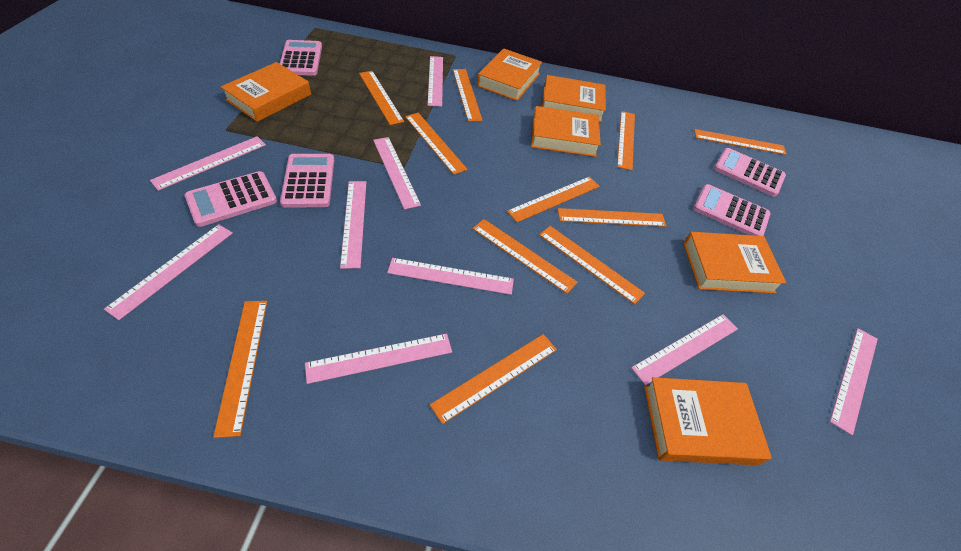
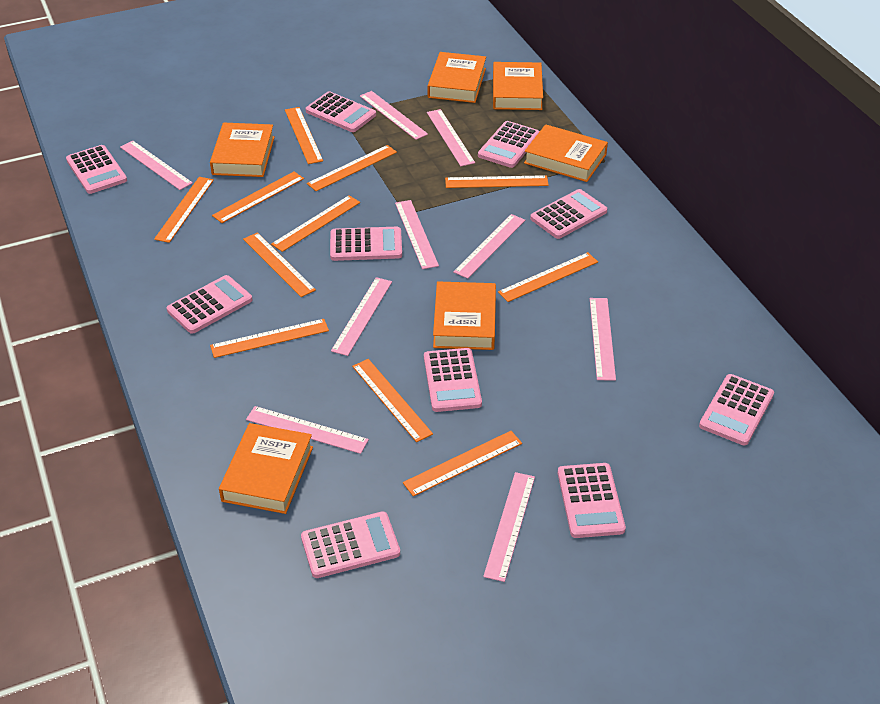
pink calculator: [185,171,277,227] [280,40,322,76] [280,154,334,208] [693,184,771,236] [714,148,786,197] = 5 -> [66,145,127,194] [167,275,252,334] [301,511,400,578] [305,91,376,132] [330,227,402,261] [424,348,482,412] [478,121,540,168] [530,189,607,239] [558,463,626,538] [699,374,774,445] = 10

